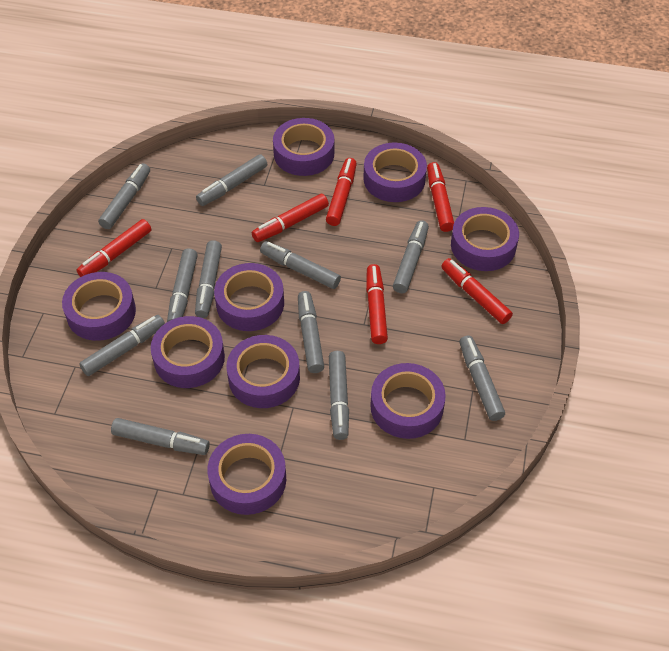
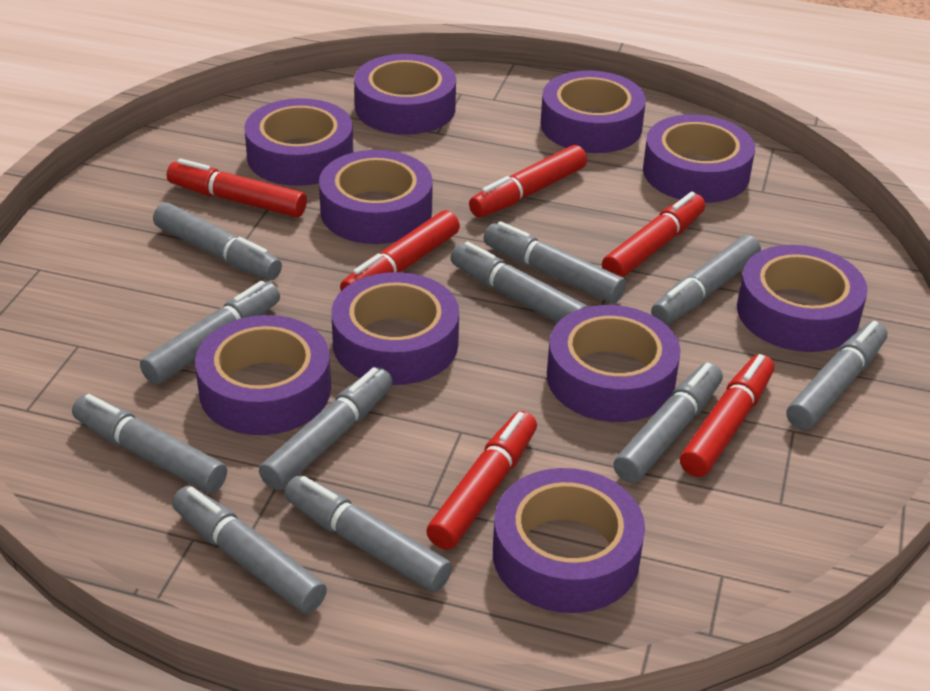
purple tape: [62,272,136,341] [151,316,225,388] [208,434,286,515] [214,263,284,331] [226,335,300,408] [273,118,334,176] [363,142,427,202] [370,363,446,439] [451,207,519,271] = 9 -> [195,315,331,435] [244,98,353,186] [319,150,433,244] [331,272,459,385] [354,54,456,135] [493,468,645,613] [540,71,646,153] [547,305,680,422] [643,114,755,203] [737,245,868,352] = 10

